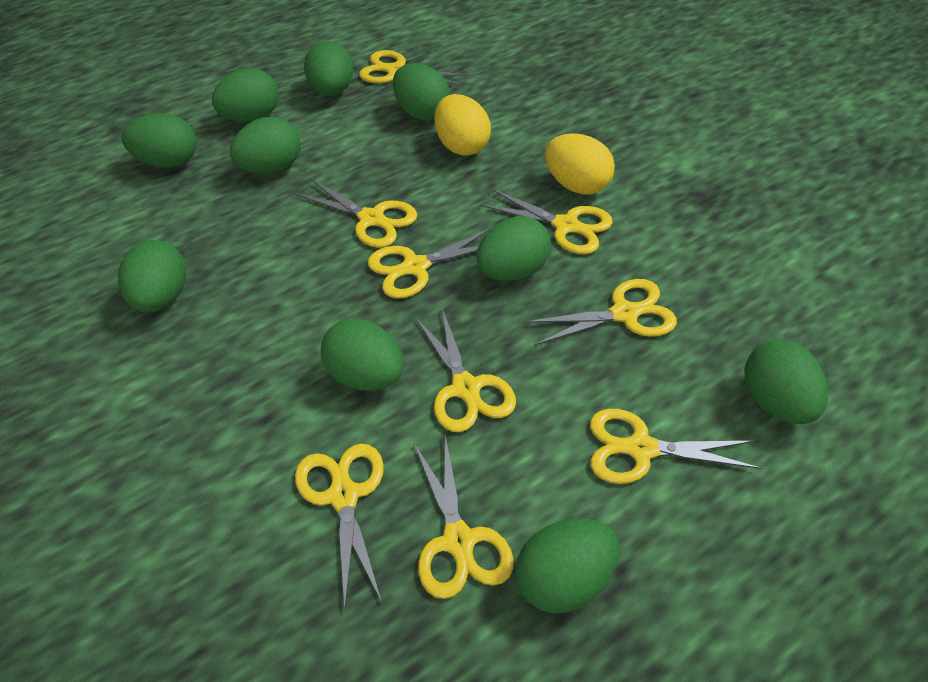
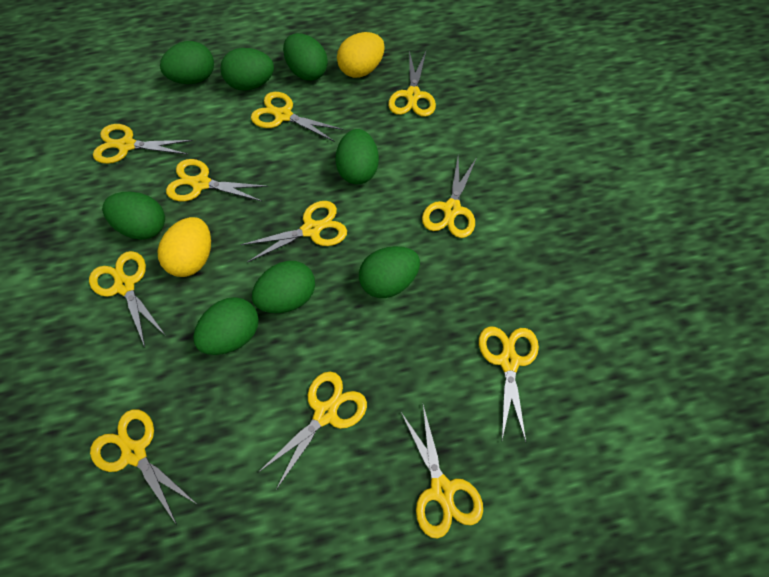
green egg: [118,240,186,312] [121,113,197,168] [212,68,279,122] [230,117,301,174] [304,41,353,96] [321,319,404,391] [393,63,450,120] [476,216,551,281] [515,519,619,613] [745,340,828,424] = 10 -> [102,192,165,240] [160,41,214,84] [193,297,259,355] [220,48,274,91] [252,261,315,313] [283,33,328,81] [335,129,379,184] [359,246,420,298] = 8
yellow scissors: [295,178,417,248] [295,444,384,610] [359,50,471,86] [368,227,493,299] [414,435,514,599] [415,308,516,432] [480,188,613,254] [525,279,677,345] [590,409,761,484] = 9 -> [89,251,167,347] [90,409,198,525] [93,124,193,164] [166,159,269,202] [241,201,347,263] [251,92,343,142] [259,372,367,490] [388,51,436,117] [401,405,483,539] [422,158,476,238] [479,326,539,442] = 11

